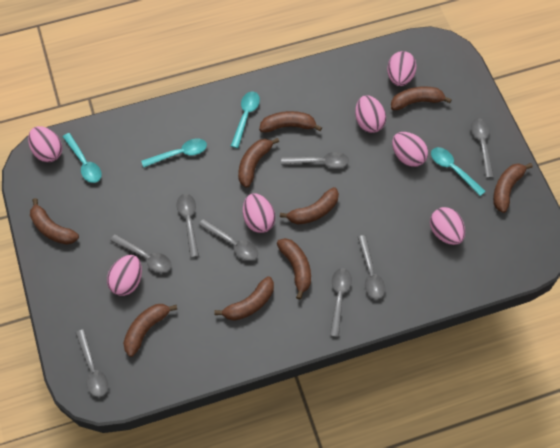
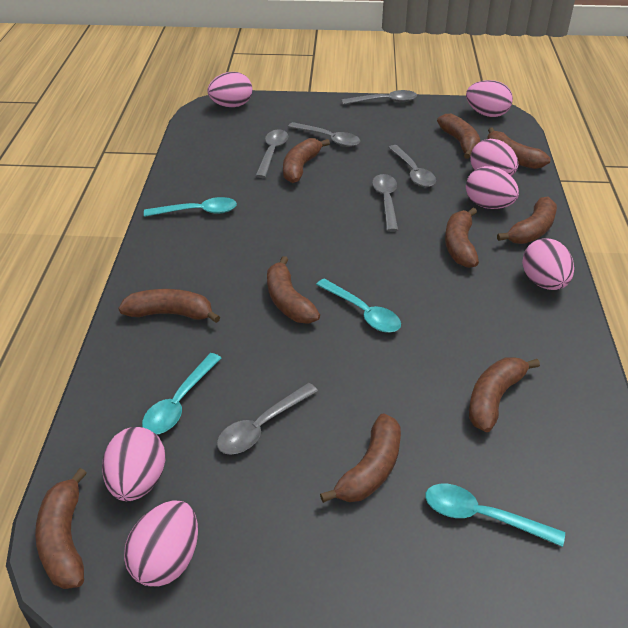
brown banana: [30,198,79,245] [123,304,177,357] [215,276,274,321] [238,138,279,187] [259,111,322,133] [277,238,311,299] [280,187,339,225] [391,86,452,110] [493,163,533,213] = 9 -> [35,468,87,589] [118,289,220,323] [267,256,320,323] [283,138,330,183] [320,413,401,503] [437,114,480,159] [445,208,479,268] [469,357,540,432] [487,128,551,169] [497,196,557,244] = 10
grey spoon: [76,329,108,397] [110,234,172,273] [177,194,199,258] [199,219,258,261] [281,152,349,168] [330,268,352,337] [358,235,385,299] [471,118,494,178] = 8 -> [217,383,318,455] [255,130,288,178] [288,122,360,147] [342,90,417,105] [372,174,398,232] [388,145,436,187] = 6

